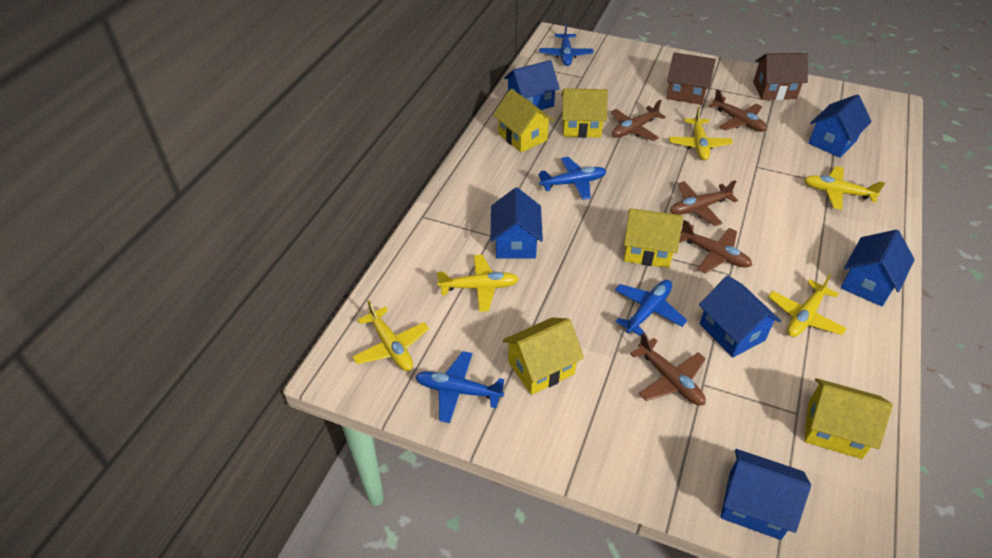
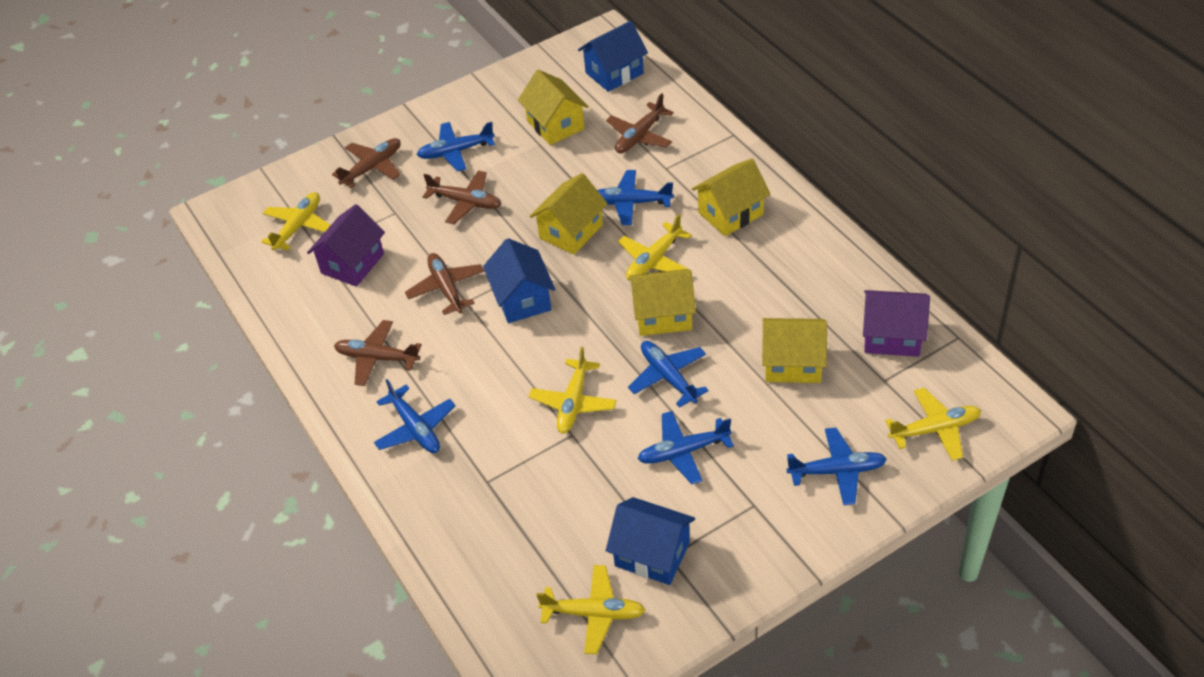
blue house: [490,187,543,259] [504,60,560,110] [699,276,781,358] [721,449,811,540] [808,94,872,158] [841,229,915,306] = 6 -> [483,238,555,323] [578,21,648,92] [606,497,695,585] = 3
blue plane: [415,351,504,423] [538,157,607,200] [539,23,593,66] [615,280,687,336] = 4 -> [374,379,455,453] [417,122,495,172] [597,170,674,225] [628,341,709,408] [638,411,734,484] [786,427,887,505] = 6
brown house: [666,52,716,105] [753,53,808,100] = 2 -> none = 0
purple house: none = 0 -> [307,204,385,287] [863,290,930,357] = 2

